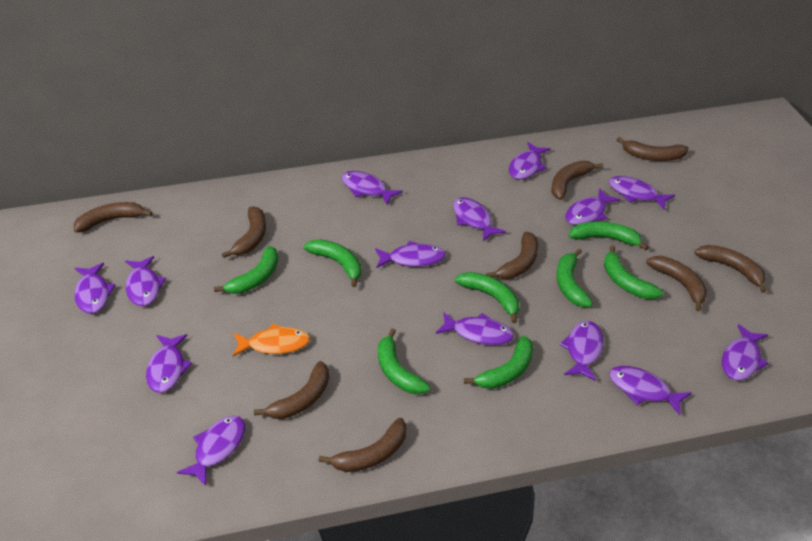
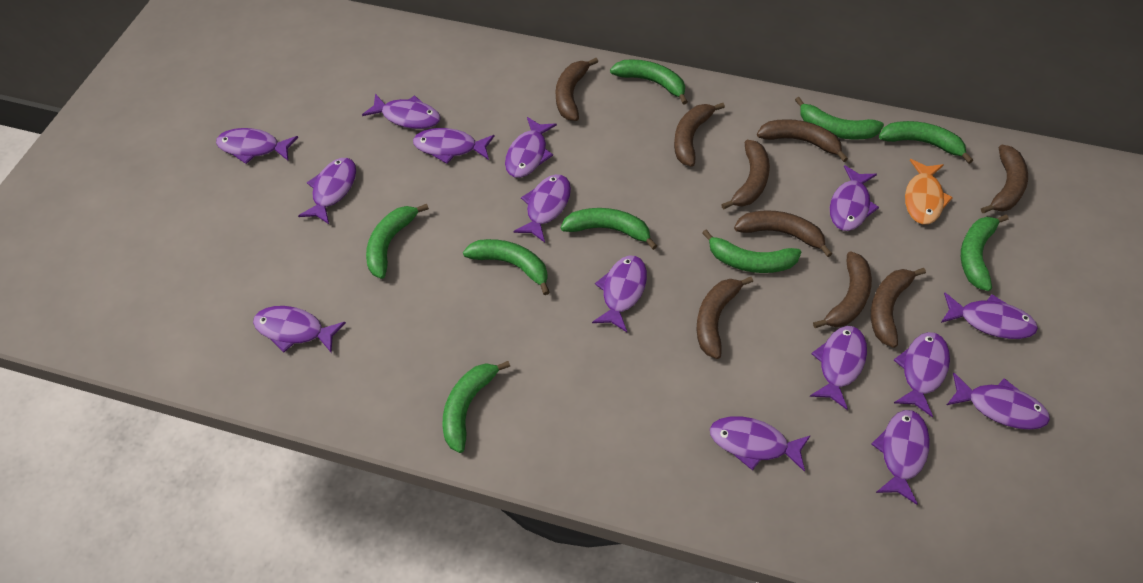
green banana: [214,246,278,294] [303,239,361,287] [378,328,430,394] [455,272,519,323] [464,336,533,389] [557,249,593,307] [569,221,649,251] [604,245,663,299] = 8 -> [366,204,429,279] [442,361,510,453] [463,239,550,295] [561,208,657,250] [610,59,688,105] [702,230,801,273] [795,97,884,140] [879,121,973,164] [961,214,1009,291] = 9
purple fish: [74,263,116,314] [125,256,166,306] [146,334,192,393] [177,416,245,486] [342,171,403,205] [375,241,446,268] [436,312,514,345] [453,197,506,242] [509,142,551,180] [559,321,603,381] [565,188,621,225] [609,176,675,210] [609,366,692,415] [722,324,769,381] = 14 -> [216,128,298,164] [253,306,346,353] [298,158,356,224] [362,94,441,129] [413,128,494,164] [505,117,557,178] [513,174,571,242] [592,256,647,332] [710,416,811,472] [810,326,867,410] [830,165,879,231] [871,410,930,505] [894,332,950,417] [941,293,1038,339] [947,373,1050,430] = 15

